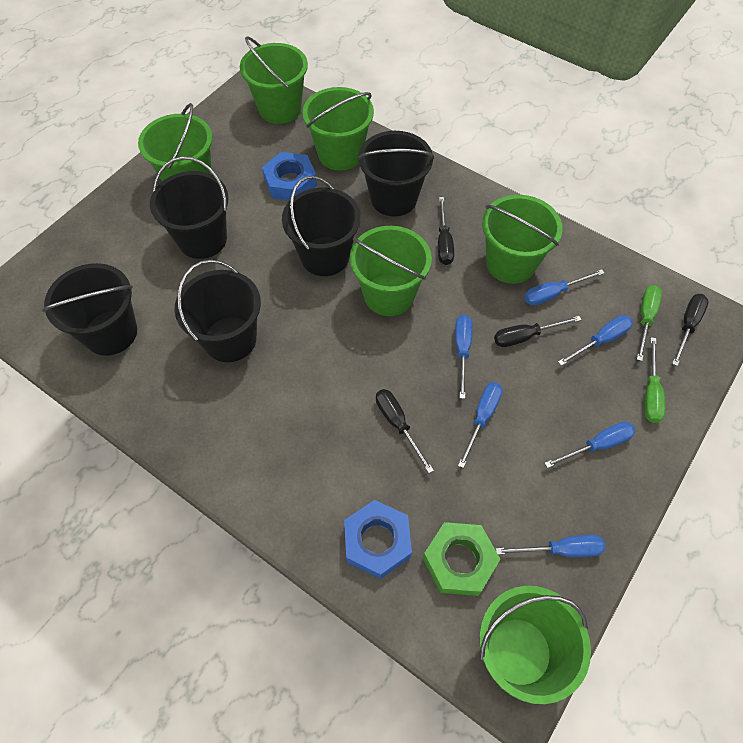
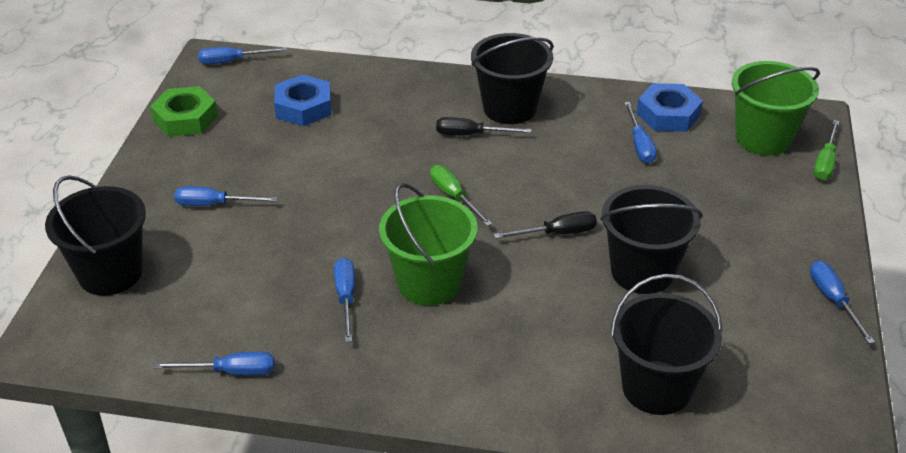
black bucket: [42,263,137,356] [150,156,229,259] [175,260,261,362] [282,176,361,276] [357,131,434,216] = 5 -> [45,175,146,296] [471,33,554,124] [600,185,702,294] [611,274,722,415] = 4
black screwdriver: [376,389,434,473] [438,197,454,265] [494,316,582,347] [672,294,708,366] = 4 -> [436,117,531,135] [494,211,597,239] = 2
green bucket: [138,103,213,181] [240,36,308,124] [303,87,374,171] [350,226,432,316] [479,586,591,704] [482,195,562,284] = 6 -> [379,183,478,306] [732,61,820,155] = 2

